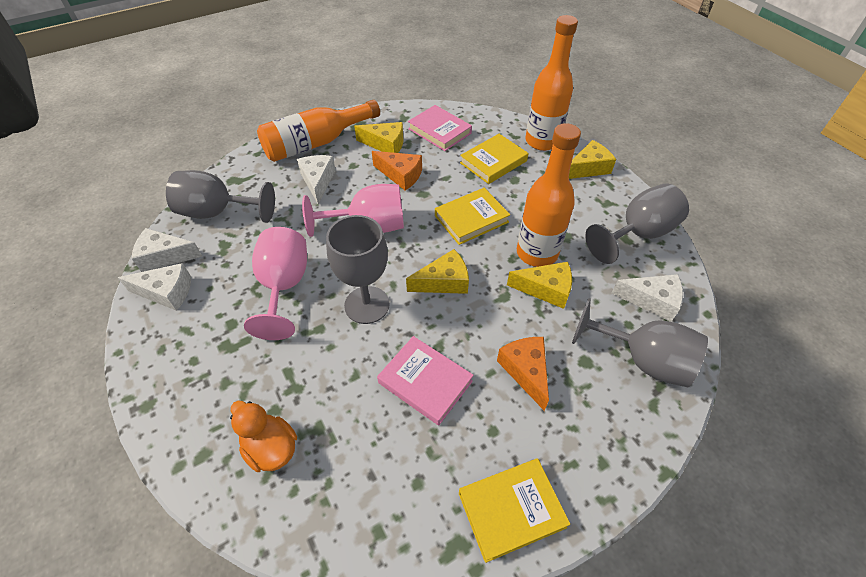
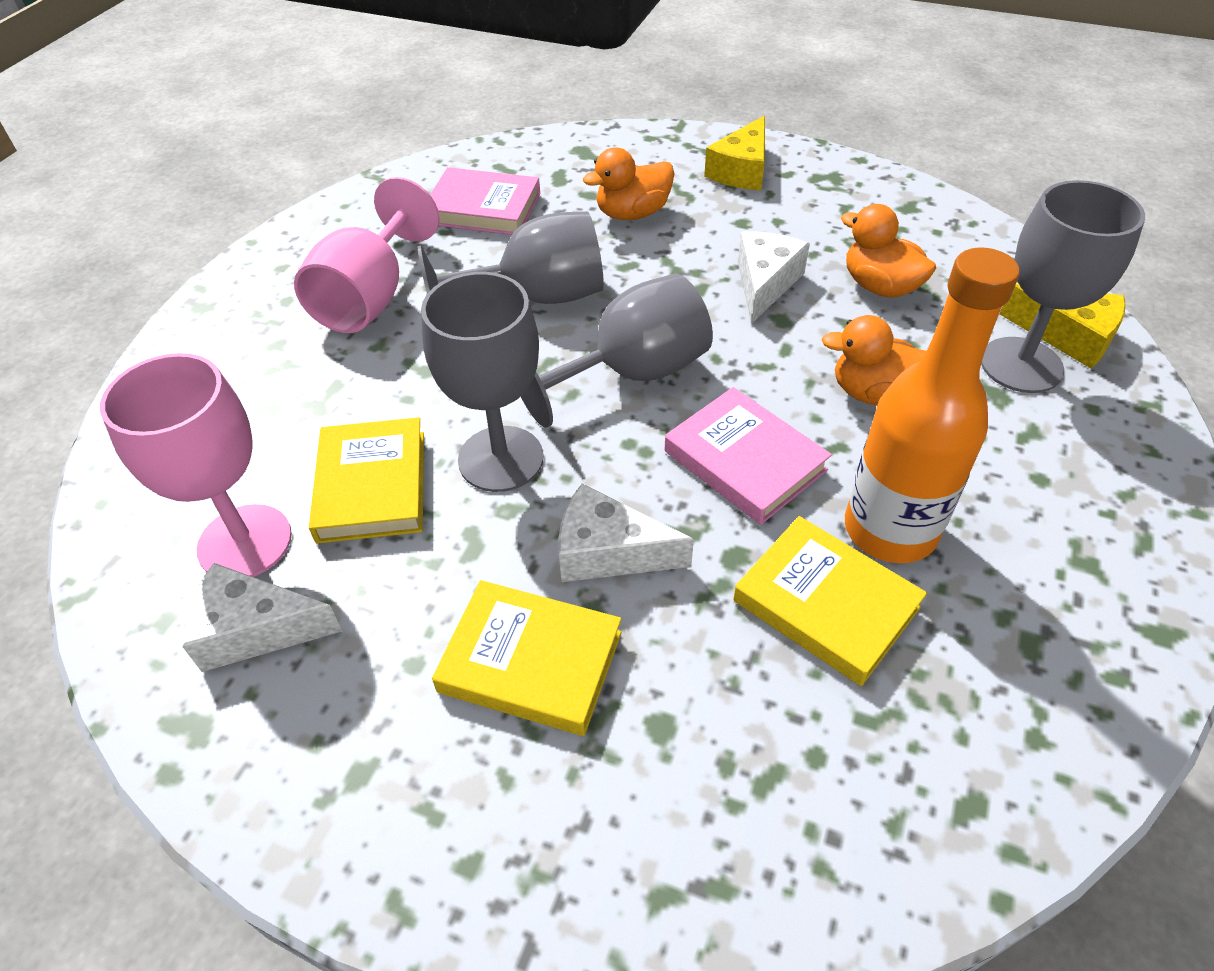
orange bottle: [257,100,380,162] [517,123,581,267] [525,15,578,151] = 3 -> [845,247,1020,563] = 1
orange cheese: [372,151,422,191] [497,337,549,411] = 2 -> none = 0
orange duck: [230,400,297,472] = 1 -> [583,147,675,220] [821,315,926,406] [841,204,936,298] = 3
white cheese: [118,263,191,311] [132,228,203,272] [297,155,336,204] [611,274,683,322] = 4 -> [183,563,342,672] [558,483,694,582] [738,231,810,324] = 3
yellow cheese: [354,122,403,153] [406,249,469,294] [507,262,572,309] [569,140,616,179] = 4 -> [704,115,765,190] [1000,284,1126,369] = 2

